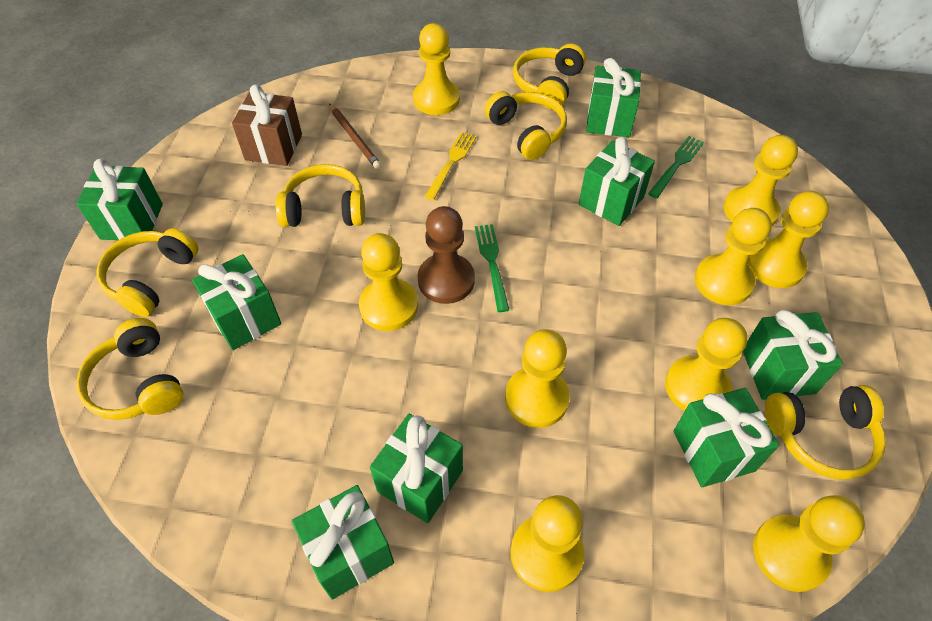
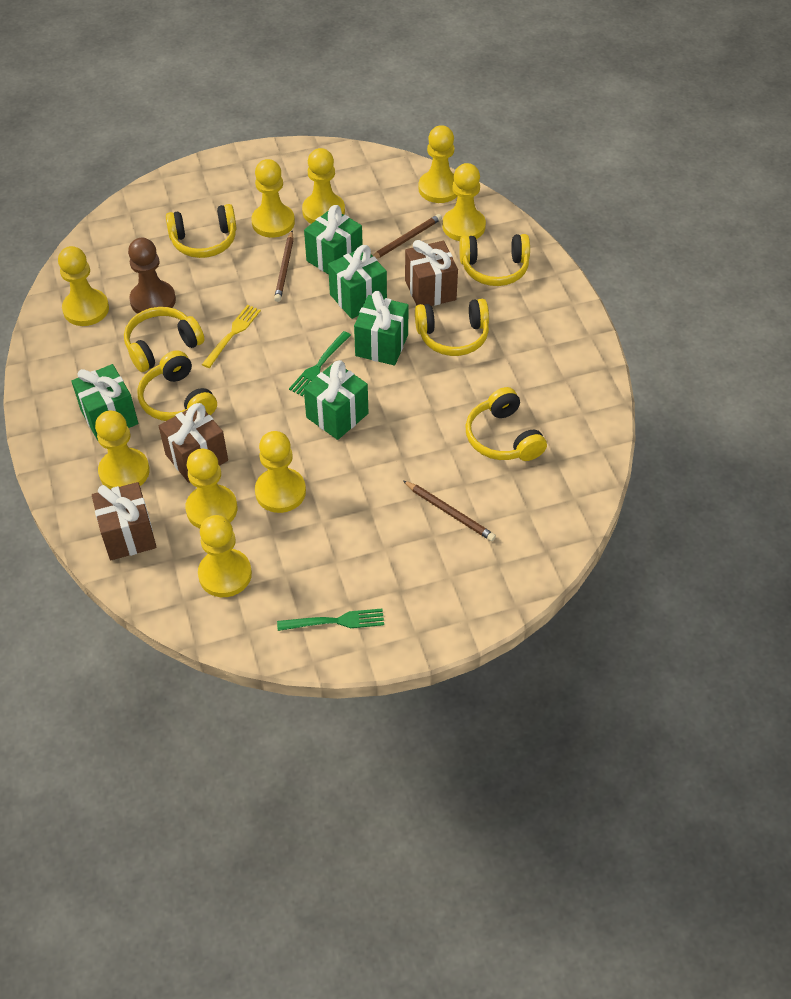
brown gift: [232,85,302,166] = 1 -> [92,482,156,560] [159,403,228,483] [405,240,458,306] = 3
brown pencil: [329,103,381,169] = 1 -> [274,231,294,302] [372,214,442,259] [403,481,496,541] = 3
green gift: [76,158,163,240] [192,254,281,350] [292,485,394,600] [370,414,463,523] [579,137,655,226] [586,58,641,137] [673,388,779,487] [743,310,843,400] = 8 -> [71,364,138,441] [304,205,363,275] [304,360,368,440] [328,245,387,319] [354,291,409,365] = 5

